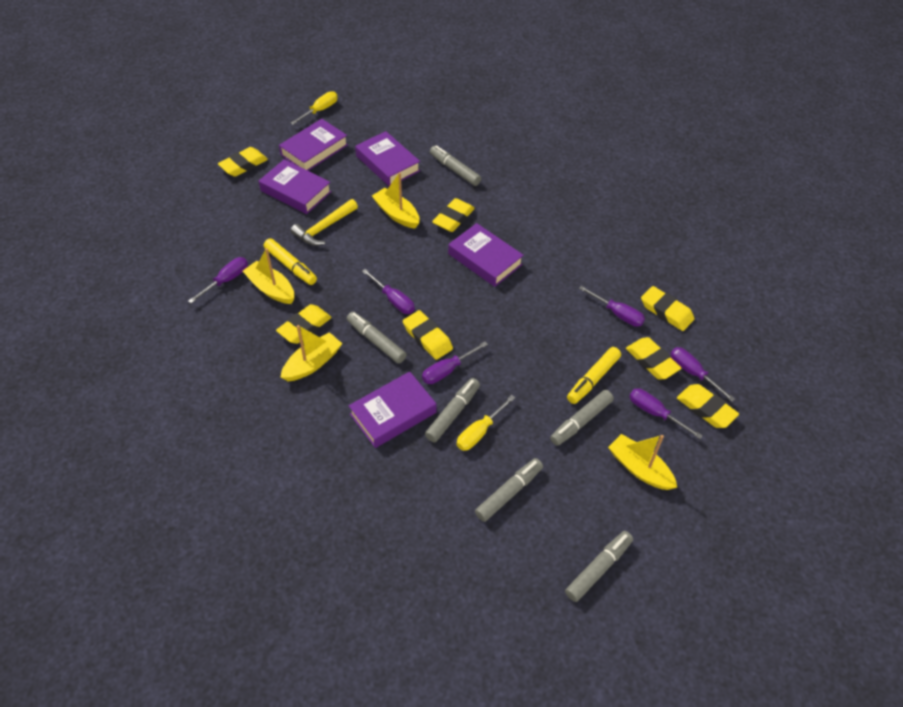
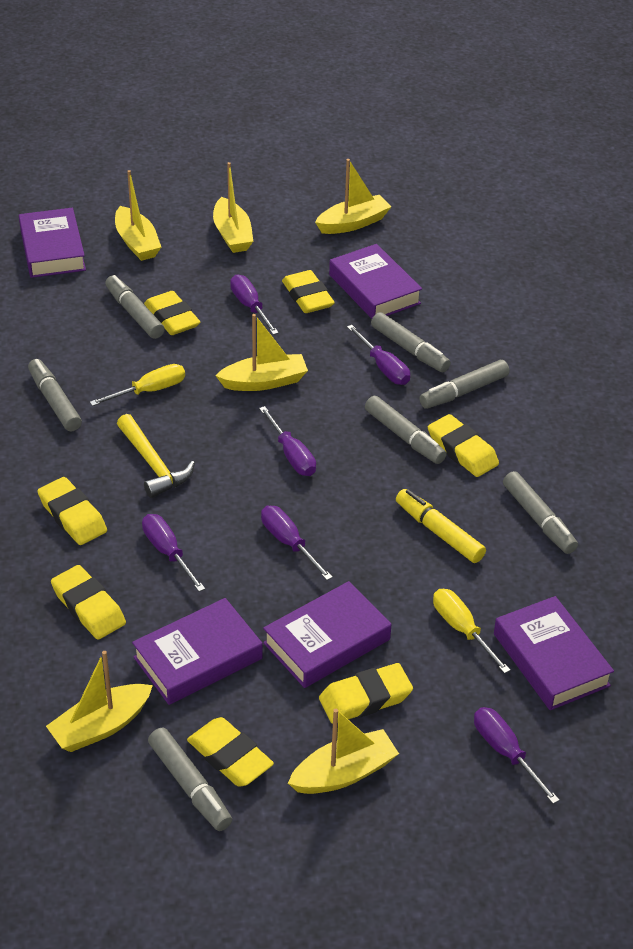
grey marker: [347,312,407,364] [425,378,480,443] [430,145,481,186] [475,458,543,522] [550,390,614,446] [565,531,633,602] = 6 -> [28,359,82,431] [105,275,165,339] [148,728,232,831] [365,396,447,464] [371,312,451,372] [419,360,510,409] [503,471,578,554] = 7
yellow boat: [243,248,294,304] [280,325,342,381] [372,172,419,229] [608,434,677,490] = 4 -> [46,651,153,752] [115,170,161,261] [213,162,253,253] [216,314,308,391] [288,709,399,794] [315,159,392,234] = 6
yellow marker: [264,238,317,285] [567,347,621,404] = 2 -> [396,489,486,563] = 1

